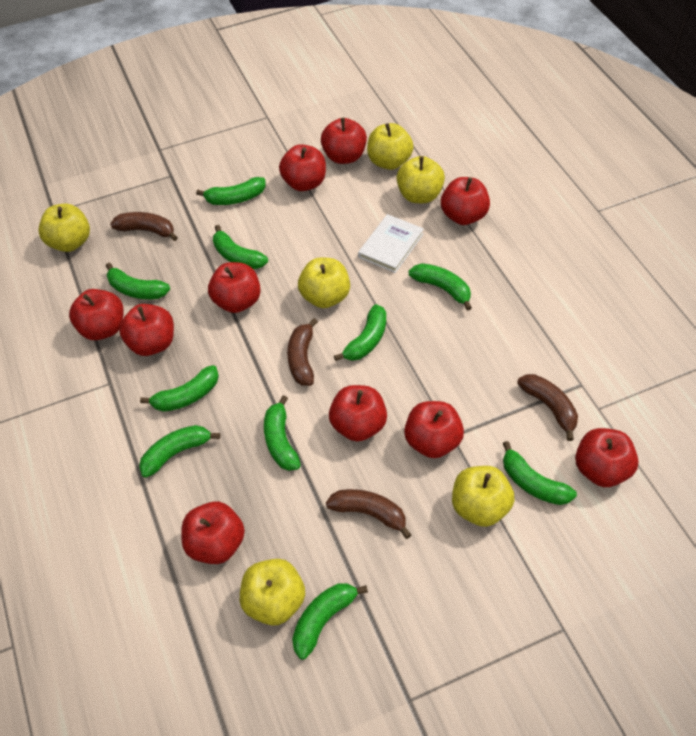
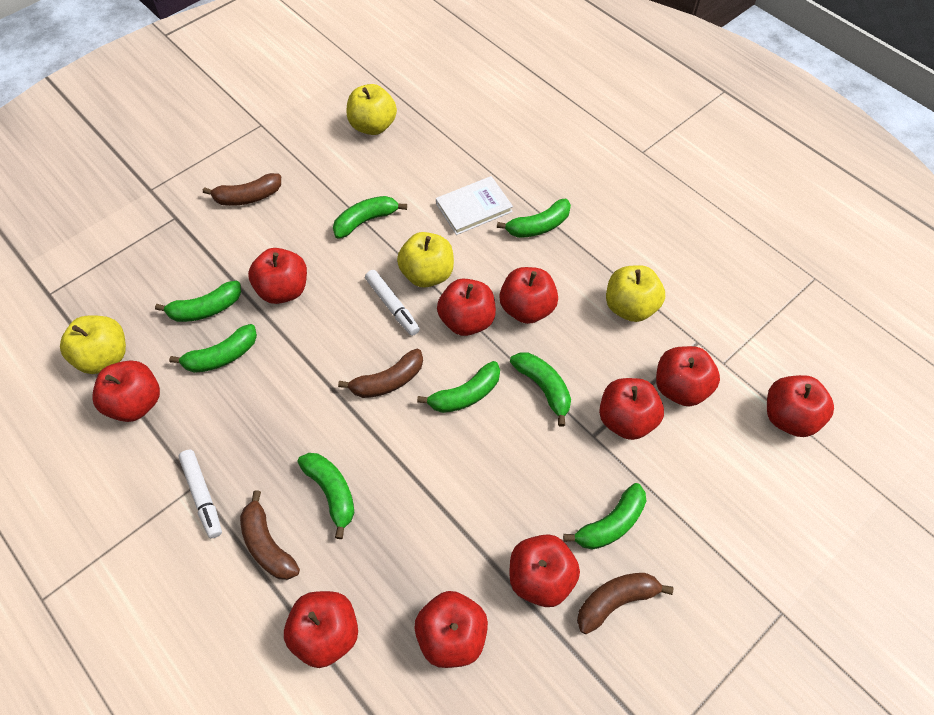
green banana: [106,263,170,299] [139,425,220,478] [140,365,219,412] [196,177,265,205] [213,225,268,269] [264,395,301,471] [292,583,368,660] [334,304,386,361] [409,263,472,311] [503,441,577,505] = 10 -> [155,281,241,322] [169,324,257,373] [298,453,354,539] [333,196,407,239] [417,361,500,413] [497,199,571,238] [510,352,571,427] [563,483,646,550] = 8
white marker: none = 0 -> [178,450,222,538] [365,270,420,336] = 2
yellow apple: [38,203,90,252] [240,559,305,626] [298,258,350,308] [367,123,414,170] [397,156,445,203] [452,466,515,527] = 6 -> [60,316,126,374] [347,84,397,135] [397,232,454,288] [606,265,665,322] = 4

